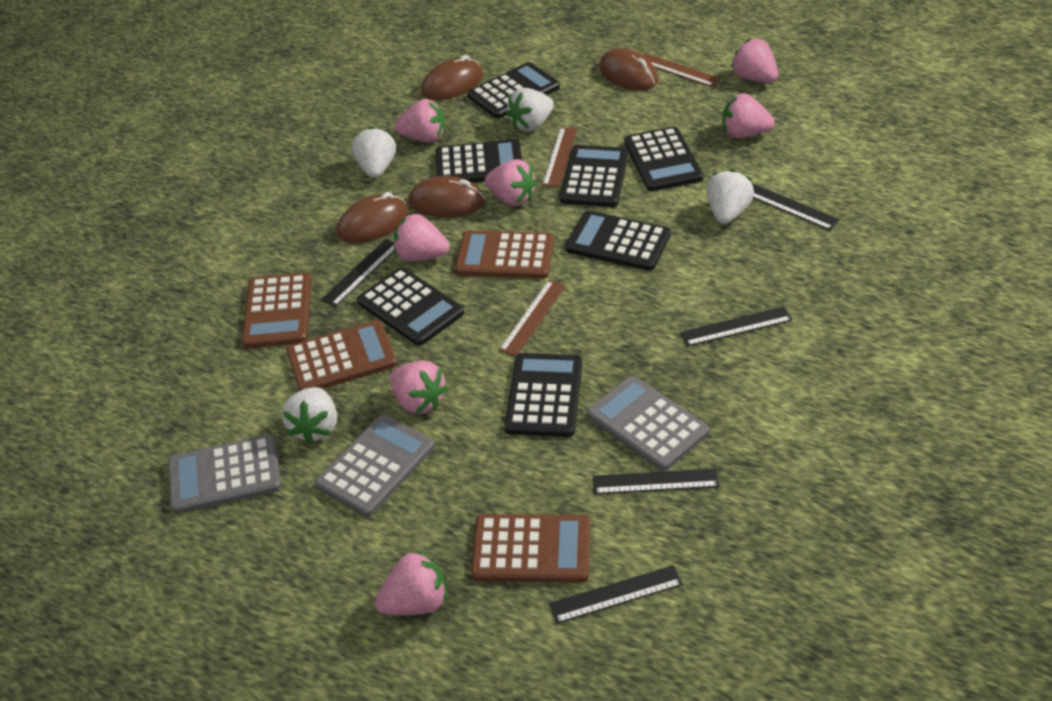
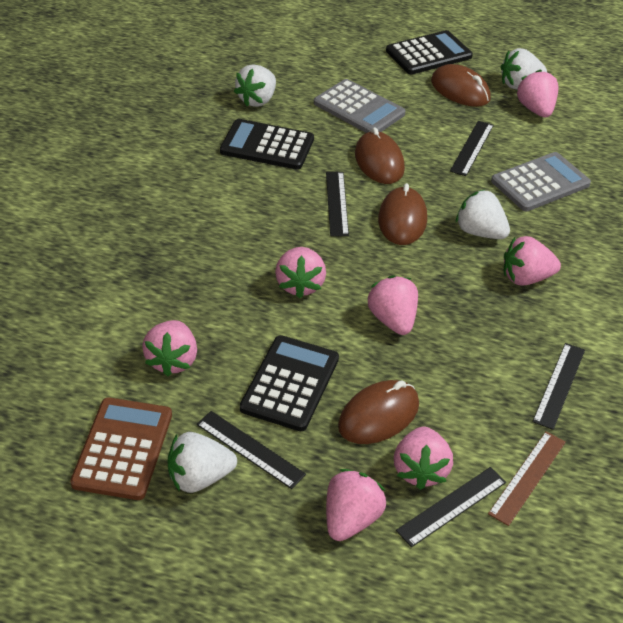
black calculator: [357,267,464,346] [435,139,522,183] [467,62,560,119] [504,353,583,437] [560,145,628,207] [565,211,671,271] [624,127,703,191] = 7 -> [220,119,314,170] [240,335,339,431] [386,30,473,75] = 3
brown calculator: [242,273,312,348] [286,320,397,391] [455,230,554,279] [471,514,590,583] = 4 -> [70,397,172,500] = 1
brown ruler: [499,280,566,356] [542,127,577,187] [643,53,721,87] = 3 -> [488,431,566,526] = 1
grey calculator: [168,434,281,514] [315,415,435,517] [587,376,709,471] = 3 -> [314,79,406,133] [491,152,591,211] = 2

